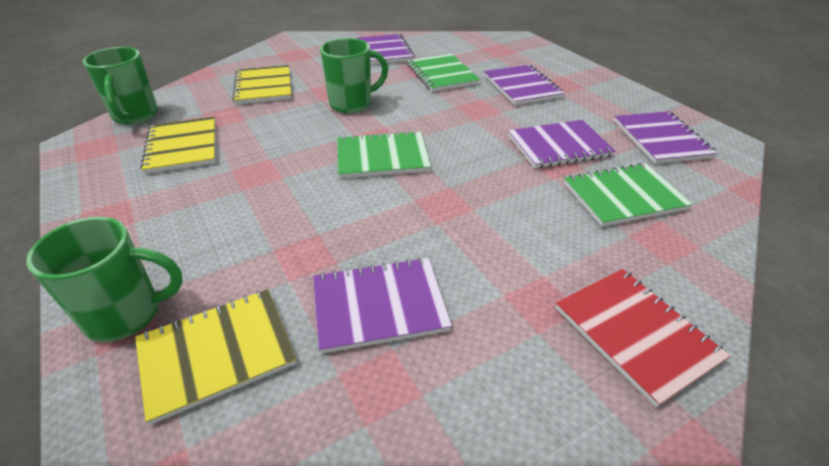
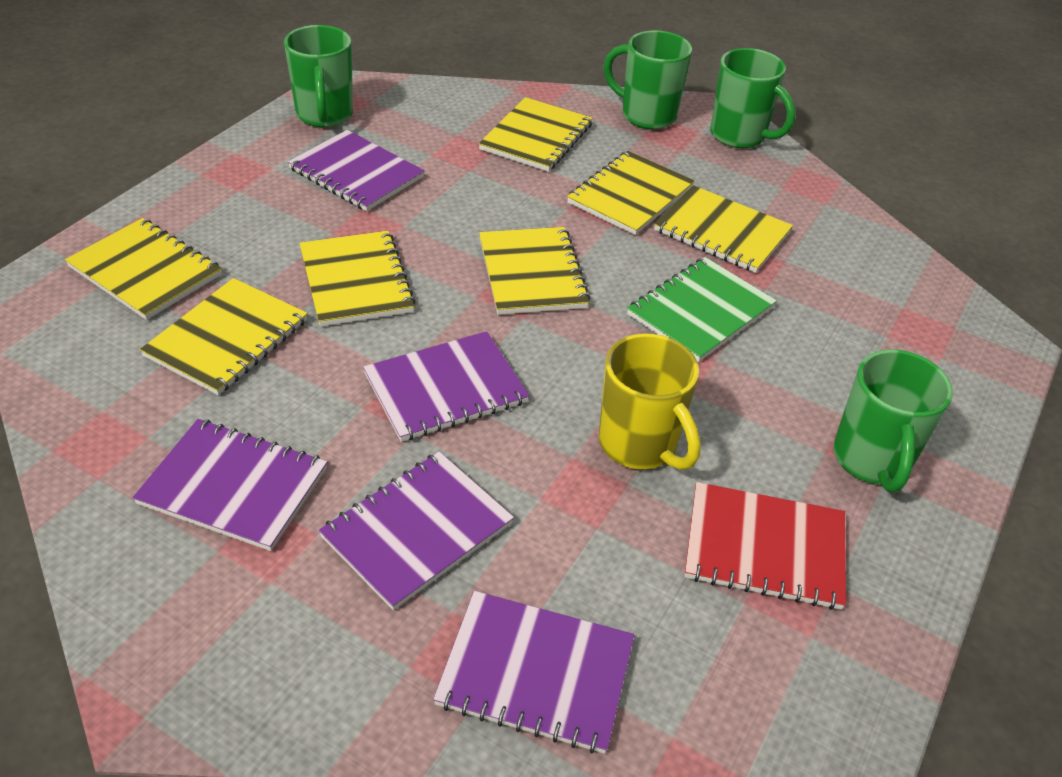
green mug: [26,217,183,342] [83,47,158,125] [320,38,388,113] = 3 -> [284,25,353,127] [603,30,692,130] [710,48,796,148] [833,349,953,492] = 4
green notebook: [337,131,431,178] [407,54,480,92] [564,163,693,227] = 3 -> [627,257,777,362] = 1
yellow mug: none = 0 -> [599,333,701,470] = 1
yellow notebook: [135,289,297,425] [141,116,215,174] [232,65,291,104] = 3 -> [65,218,222,320] [140,278,308,395] [299,231,416,327] [479,97,593,172] [479,227,590,315] [567,151,695,235] [654,185,793,273] = 7

